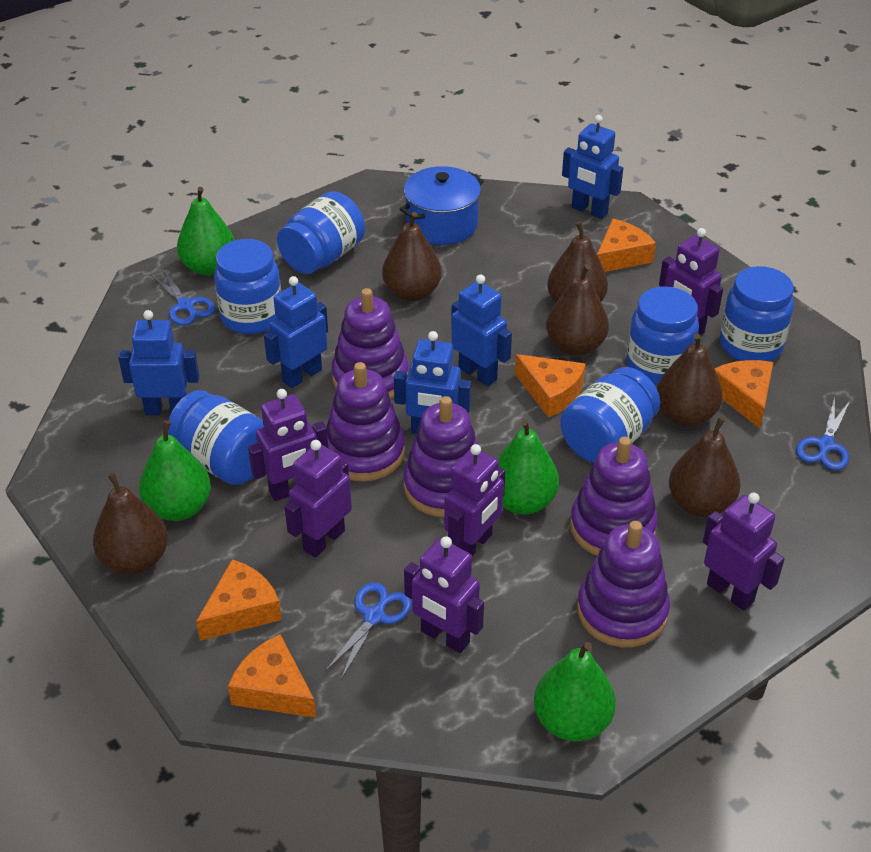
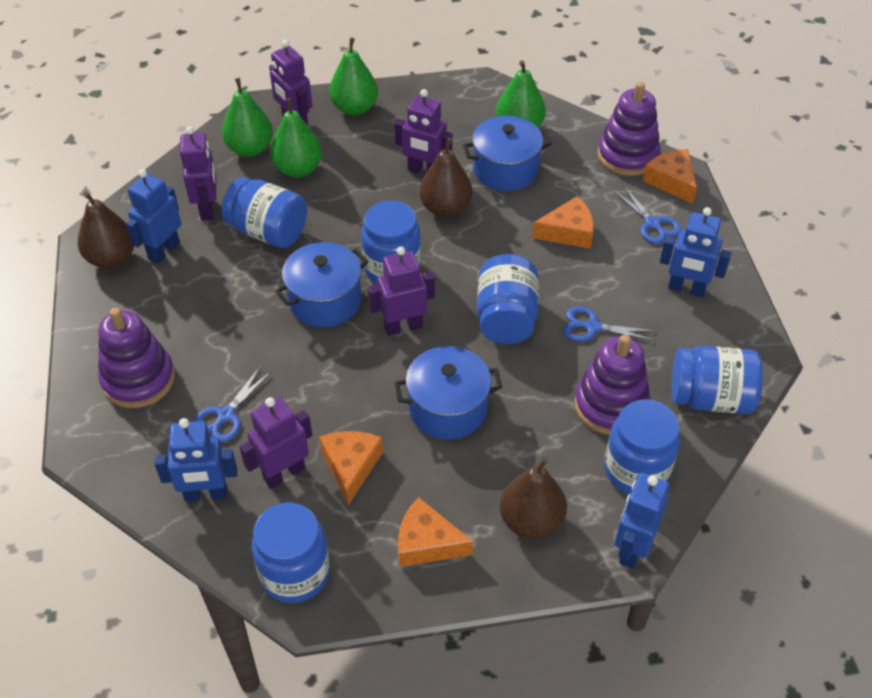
blue pot: [400,166,484,245] = 1 -> [275,242,368,327] [395,346,502,440] [463,116,552,191] = 3
blue robot: [118,310,199,415] [264,276,328,388] [394,331,471,434] [451,274,512,386] [562,115,623,219] = 5 -> [126,169,181,264] [154,418,237,502] [615,473,670,568] [660,207,731,297] = 4
brown pear: [93,472,168,574] [382,212,442,301] [546,264,609,356] [547,221,608,303] [657,333,723,427] [669,417,741,517] = 6 -> [78,192,134,269] [419,138,472,217] [500,458,567,539] = 3
orange cheese: [196,559,282,641] [228,634,316,718] [515,354,586,417] [597,219,656,272] [714,360,773,428] = 5 -> [319,431,383,505] [398,497,473,567] [532,196,594,249] [643,149,697,204] = 4
purple robot: [248,389,328,501] [285,440,352,558] [404,536,484,653] [444,444,506,556] [659,228,723,336] [703,492,785,611] = 6 -> [180,126,216,221] [239,397,312,488] [269,40,312,125] [367,247,435,336] [395,89,453,174] = 5
purple stacking toy: [327,362,405,482] [331,288,409,399] [403,396,478,517] [570,437,658,556] [577,521,670,647] = 5 -> [98,308,175,408] [574,334,651,435] [597,82,661,176] = 3

